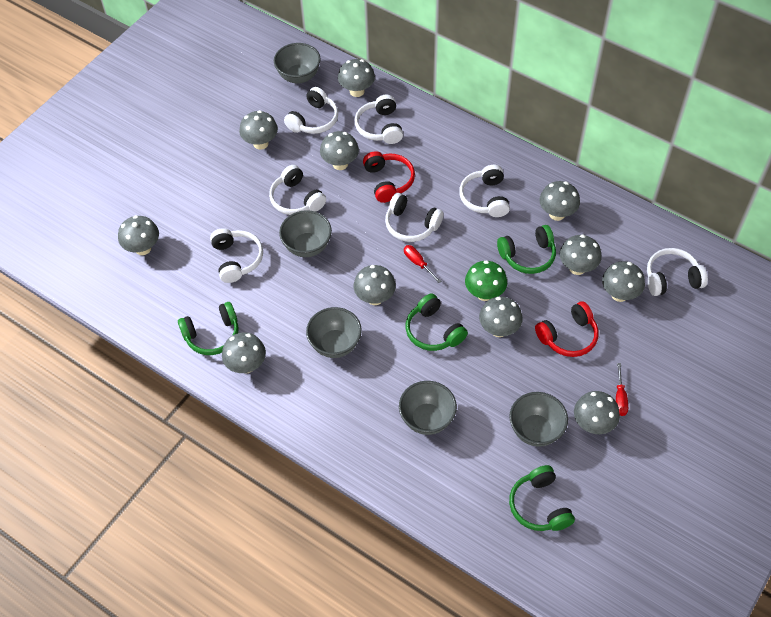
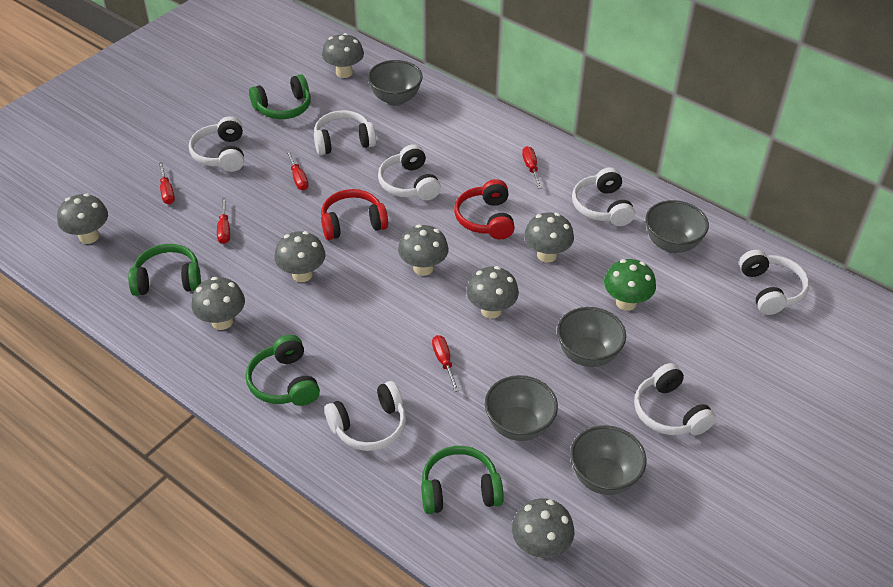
grey mushroom: [118,215,159,255] [222,332,266,373] [239,110,278,150] [320,131,359,170] [338,59,375,97] [354,265,396,305] [479,296,523,337] [539,181,580,221] [560,235,602,275] [574,391,620,434] [602,261,645,302] = 11 -> [57,193,108,244] [191,277,245,330] [274,231,326,282] [322,33,364,78] [398,224,449,276] [466,266,519,319] [512,498,574,558] [524,212,574,263] = 8
red screwdriver: [404,245,441,283] [616,363,628,416] = 2 -> [159,162,175,204] [217,198,230,244] [286,150,309,190] [432,335,459,392] [522,146,542,188] = 5

